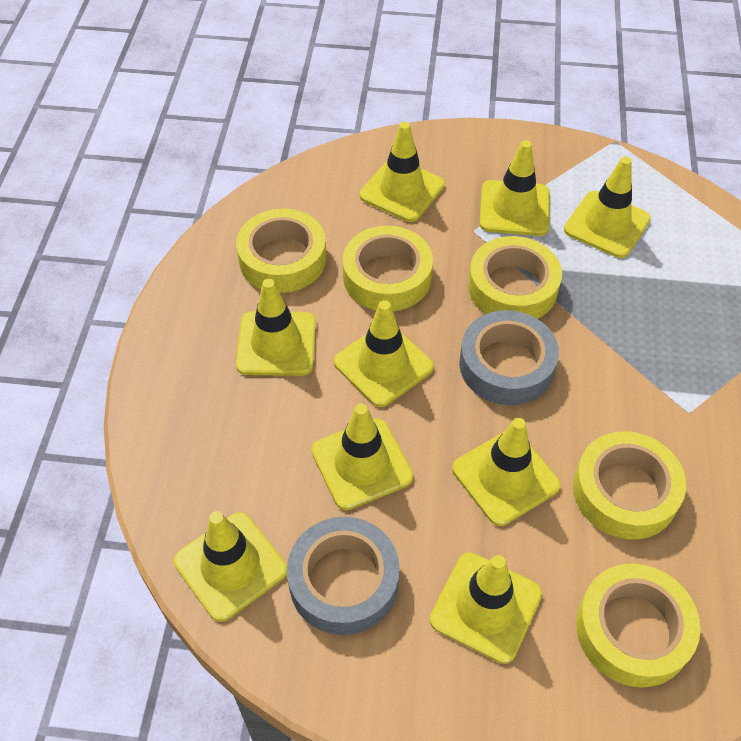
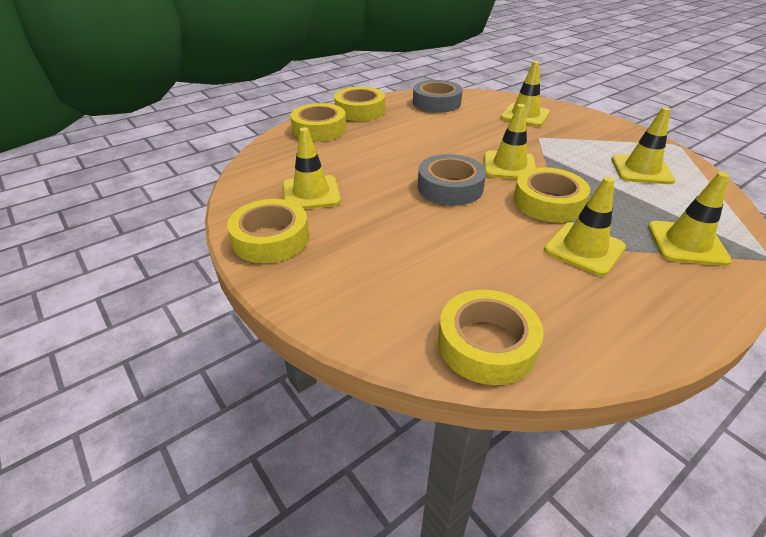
yellow traffic cone: [174,511,287,622] [236,279,316,376] [311,404,413,510] [334,300,434,407] [360,122,445,222] [430,552,542,664] [452,418,560,526] [480,140,550,236] [564,156,651,258] = 9 -> [283,127,341,209] [484,104,536,179] [500,61,550,127] [544,177,626,276] [612,107,675,184] [648,172,732,266] = 6

